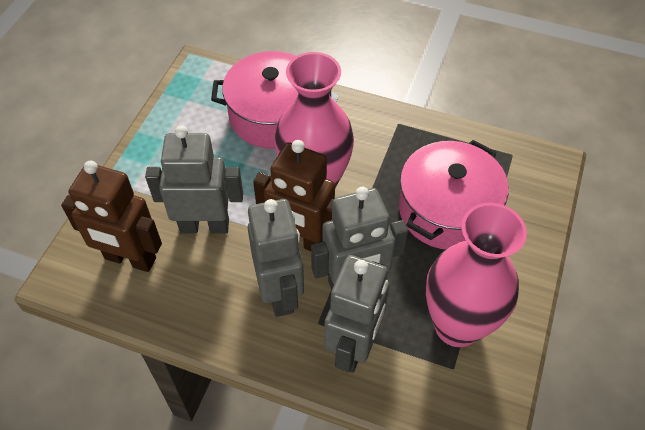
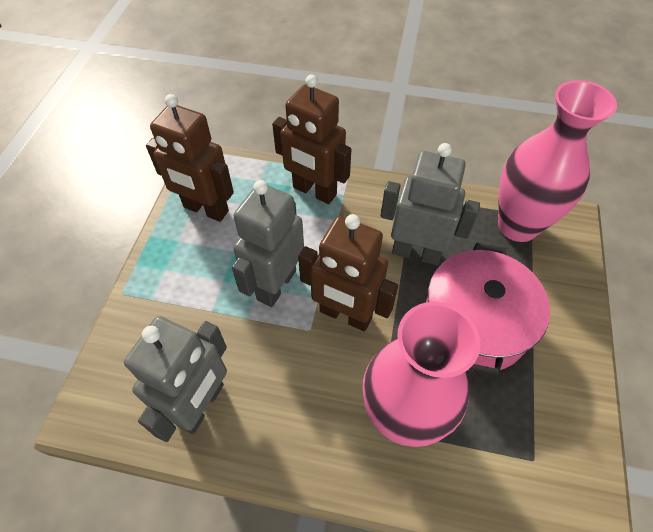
brown robot: [61,160,162,272] [253,140,335,251] = 2 -> [146,94,234,222] [272,75,351,204] [298,214,398,331] = 3
grey robot: [145,125,243,234] [248,199,304,317] [311,187,408,290] [324,255,389,373] = 4 -> [124,316,227,442] [232,180,304,307] [381,143,480,265] = 3
pink pot: [211,51,331,149] [399,140,508,249] = 2 -> [426,243,550,376] = 1

